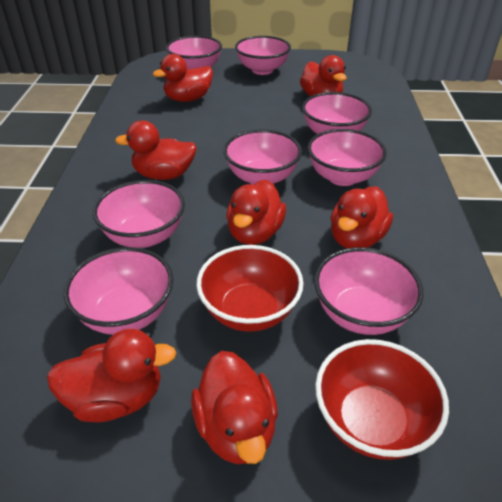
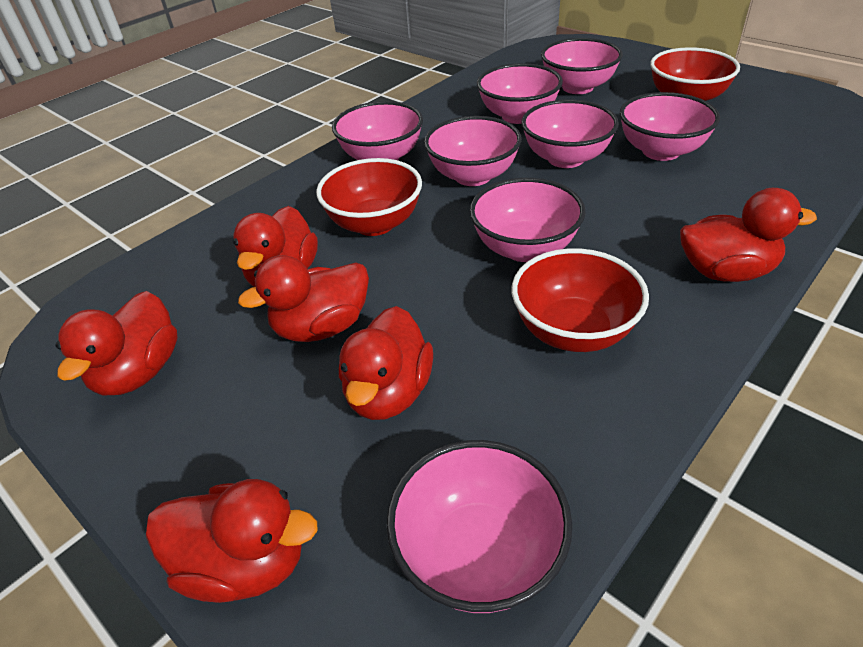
red bowl: [196,245,304,332] [315,339,449,460] = 2 -> [316,158,422,236] [512,248,649,352] [650,47,740,101] = 3
red duck: [47,329,176,422] [115,121,197,180] [153,54,213,102] [191,351,278,464] [226,179,286,245] [300,55,347,97] [331,186,393,249] = 7 -> [56,291,178,396] [146,479,318,603] [233,206,318,287] [238,255,369,342] [339,306,433,420] [680,188,817,282] = 6

